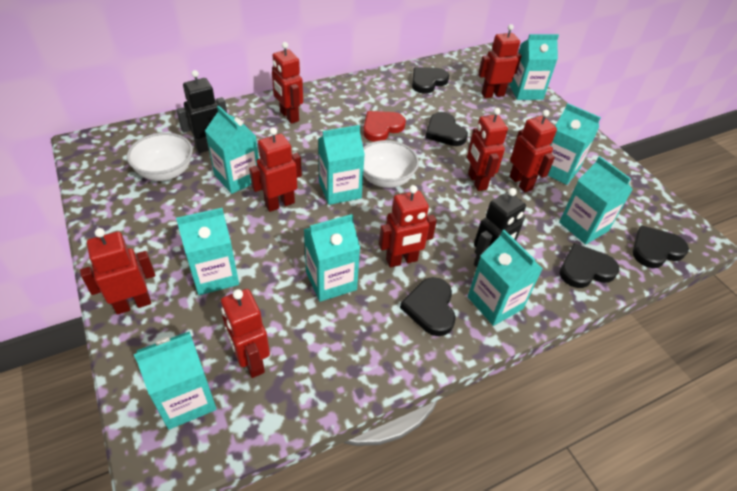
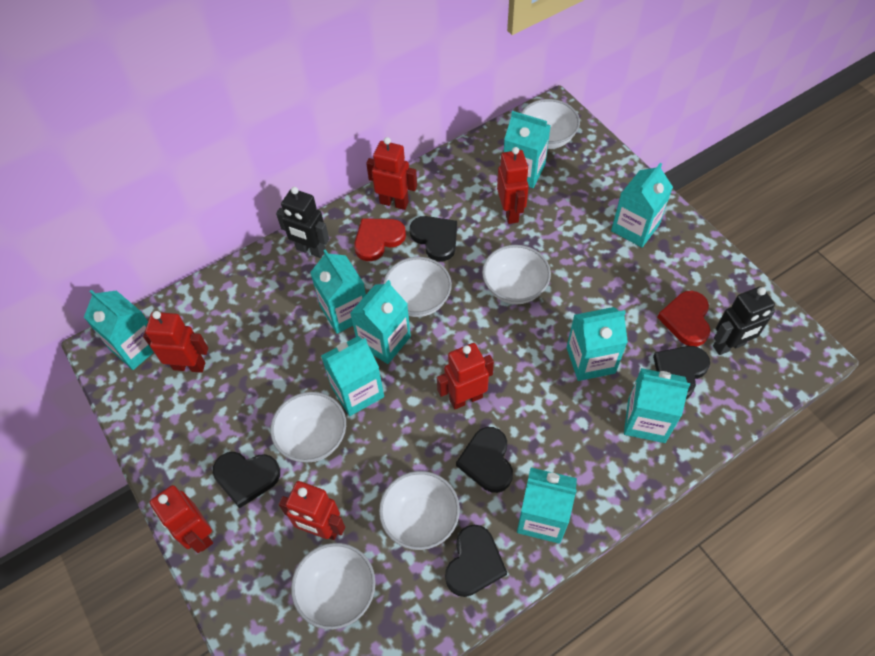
red heart: [363,111,406,142] = 1 -> [354,218,406,261] [657,291,710,346] = 2
red robot: [80,228,155,315] [221,289,270,378] [249,127,302,212] [272,42,303,124] [379,185,437,268] [467,108,508,191] [478,24,522,98] [509,110,557,192] = 8 -> [143,311,208,373] [150,485,213,553] [279,481,345,540] [366,137,417,210] [437,343,494,410] [497,147,529,224] = 6
white bowl: [127,133,193,181] [363,140,419,188] = 2 -> [270,392,346,463] [291,543,376,630] [379,471,460,550] [383,257,452,317] [482,245,551,304] [521,99,580,149] = 6

